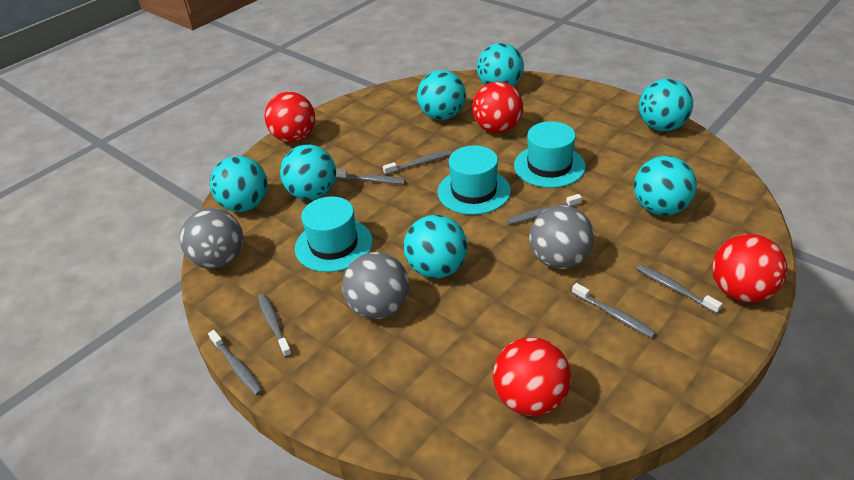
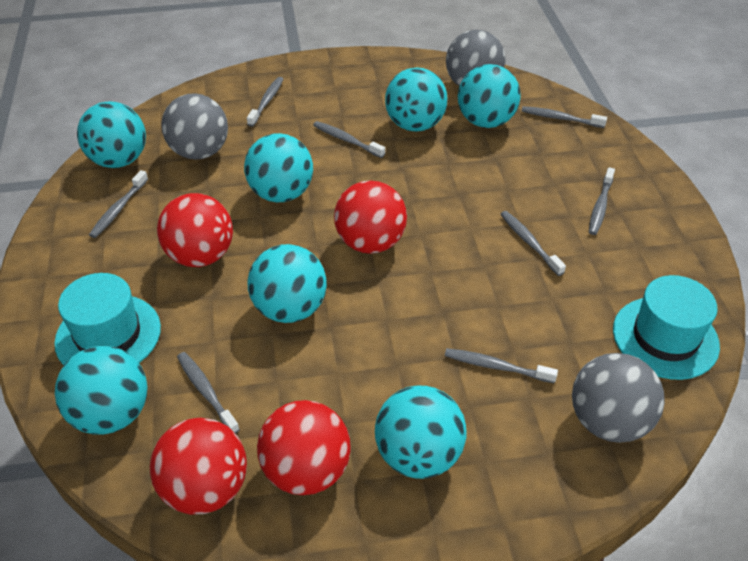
grey toothbrush: [208,330,263,396] [258,294,292,358] [336,169,406,184] [383,150,452,175] [507,194,582,225] [572,283,656,338] [636,264,722,314] = 7 -> [89,170,148,238] [177,352,240,434] [247,77,284,127] [313,121,385,158] [445,348,558,383] [500,211,566,276] [522,106,607,128] [589,167,615,235] = 8
turquoise hat: [295,196,373,272] [438,145,511,215] [514,121,586,188] = 3 -> [54,273,161,365] [613,275,720,380] = 2

